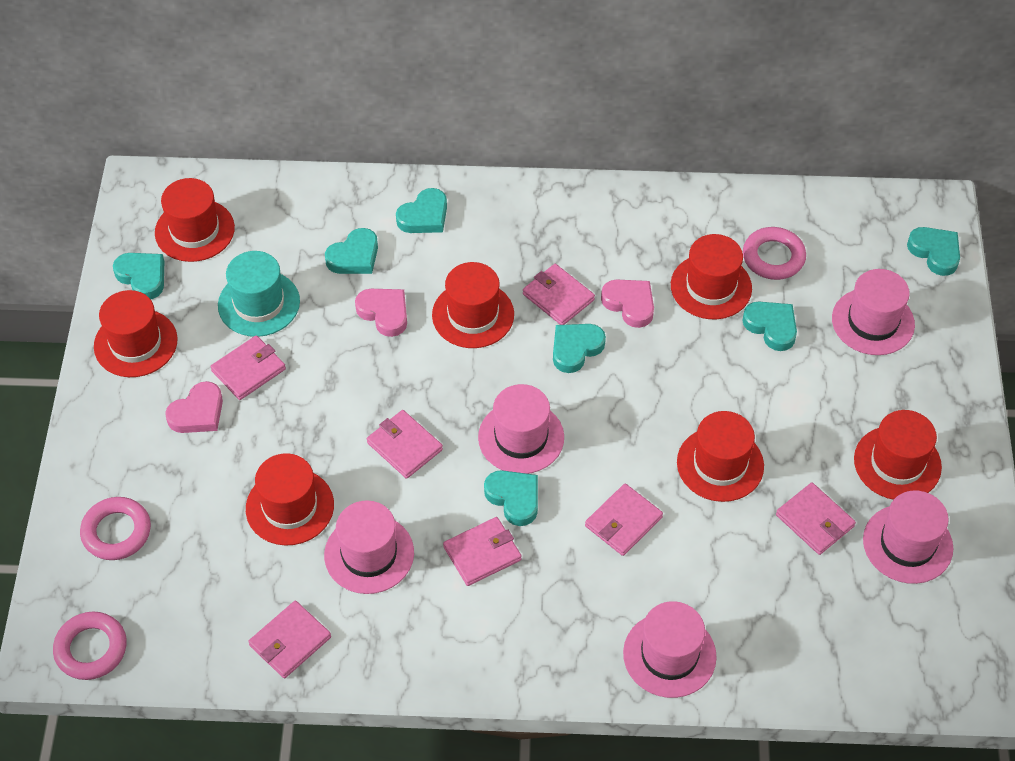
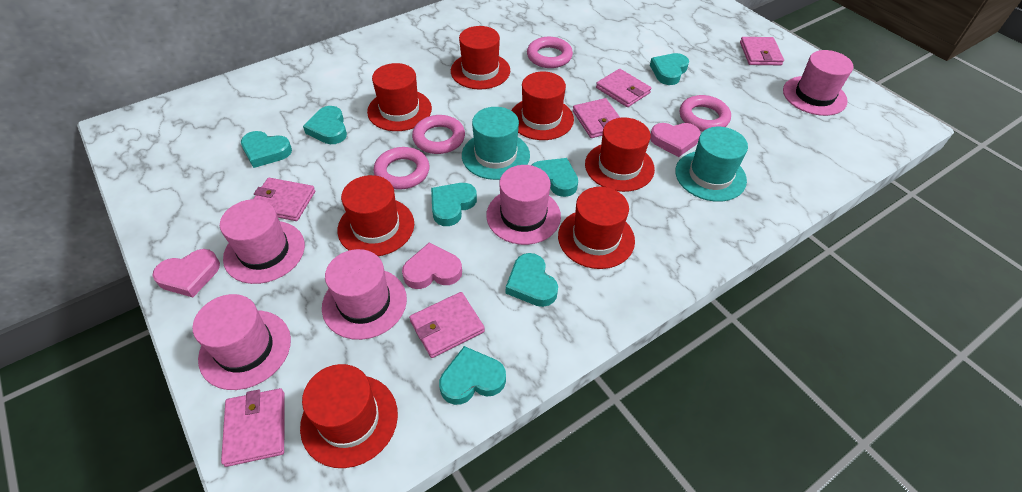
pink ring: [53,612,127,680] [80,497,151,560] [743,227,806,280] = 3 -> [374,147,429,190] [412,115,465,154] [527,37,573,68] [680,95,731,132] = 4
pink wallet: [210,335,286,400] [248,601,331,678] [367,410,443,479] [443,517,522,586] [523,264,595,325] [585,483,663,556] [776,482,856,555] = 7 -> [221,388,285,467] [253,178,315,221] [409,292,485,358] [573,98,620,138] [596,69,651,107] [740,37,784,65] = 6
turquoise hat: [218,251,300,337] = 1 -> [462,107,530,180] [675,127,748,202] = 2

